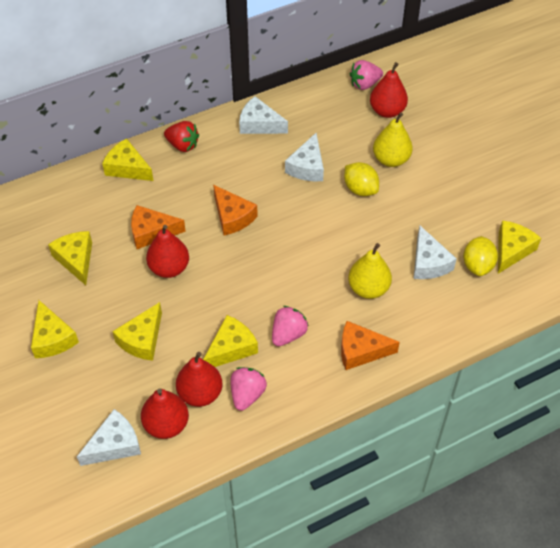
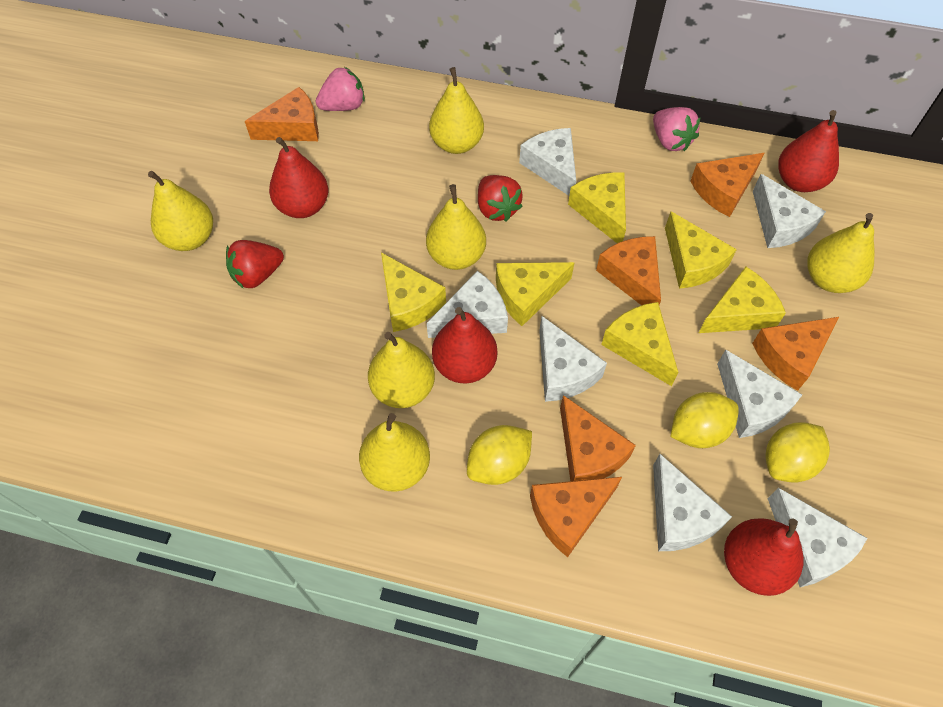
orange cheese: [131,205,186,249] [213,185,258,236] [341,321,400,370] = 3 -> [245,87,319,141] [530,477,622,557] [560,395,636,481] [596,236,661,305] [690,153,764,217] [752,317,839,391] = 6
pink strawberry: [230,367,267,411] [272,306,309,346] [350,60,383,90] = 3 -> [316,67,365,111] [653,107,701,151] = 2
red strawberry: [164,121,199,152] = 1 -> [226,240,284,289] [478,175,523,222] = 2
white cheese: [77,409,141,466] [239,96,288,134] [285,133,324,181] [414,226,457,279] = 4 -> [427,271,508,338] [519,128,576,196] [539,316,607,402] [653,454,732,551] [717,350,802,438] [753,174,826,248] [767,488,867,587] = 7
yellow lemon: [344,162,379,196] [463,236,498,276] = 2 -> [467,425,532,485] [670,392,739,448] [766,422,830,483] = 3
yellow pear: [348,243,392,299] [373,112,413,167] = 2 -> [148,171,213,251] [359,413,430,492] [368,332,435,408] [426,184,486,270] [429,67,484,154] [807,213,875,293] = 6

